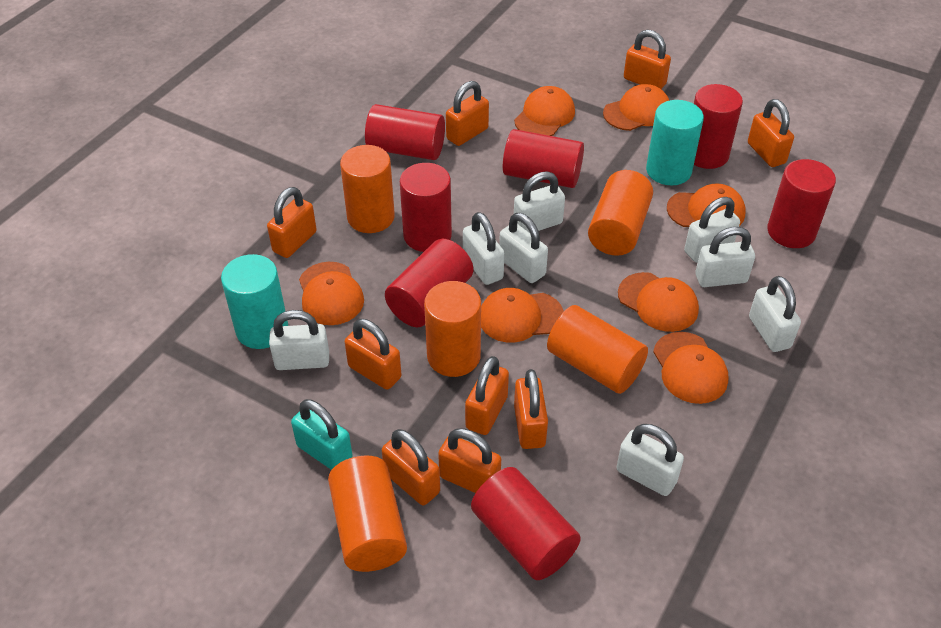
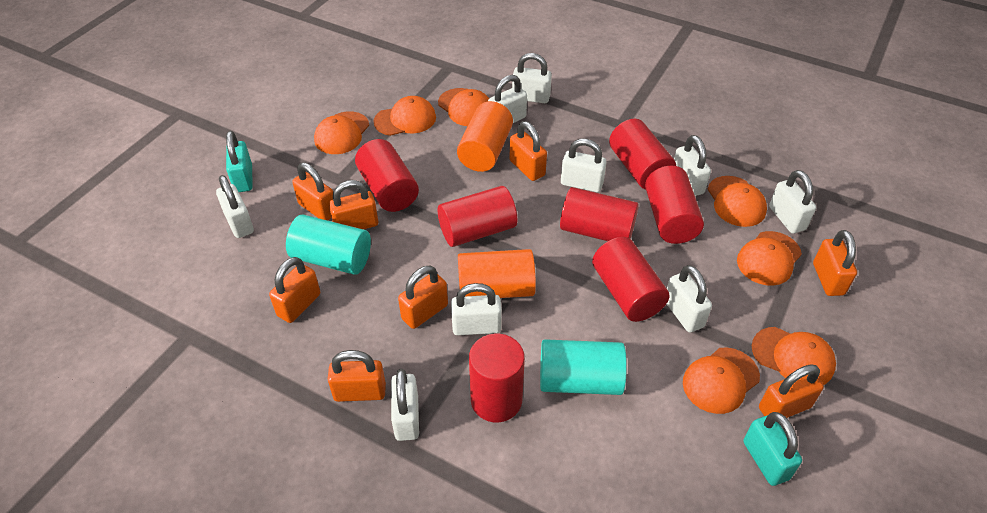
orange cylinder: [328,455,407,572] [340,145,395,233] [424,281,481,377] [547,305,648,394] [588,170,653,256] = 5 -> [457,101,513,172] [458,249,536,298] = 2
orange padlock: [267,187,317,258] [345,319,401,390] [382,429,440,505] [438,428,501,493] [446,81,489,146] [465,356,509,435] [514,369,548,449] [624,30,671,89] [748,99,794,167] = 9 -> [269,257,320,323] [292,162,333,221] [328,350,386,402] [329,180,378,229] [398,266,448,329] [509,121,547,181] [759,364,824,418] [813,230,857,296] = 8
turquoise padlock: [291,399,353,470] = 1 -> [226,131,253,192] [743,412,802,486] = 2
white padlock: [269,310,329,370] [463,212,505,285] [499,213,548,283] [514,172,565,233] [616,424,684,496] [684,197,740,262] [695,227,755,287] [749,276,801,352] = 8 -> [216,175,254,238] [391,369,419,441] [451,283,502,335] [488,75,527,123] [512,53,552,103] [561,139,607,192] [667,265,712,332] [674,135,711,196] [769,170,816,234] = 9

